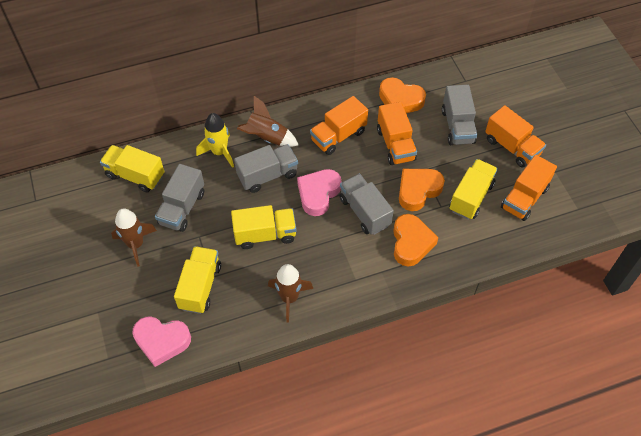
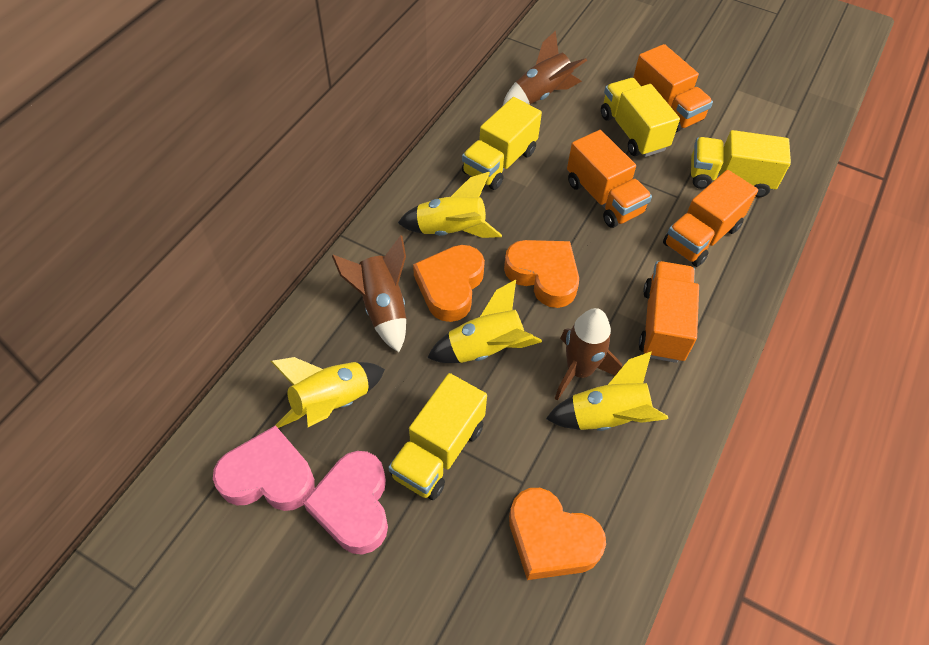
grey truck: [155,164,204,232] [234,144,298,193] [339,174,394,235] [442,84,477,145] = 4 -> none = 0
yellow rocket: [196,113,234,168] = 1 -> [270,357,385,428] [398,172,502,238] [427,279,542,363] [546,351,668,431] = 4

